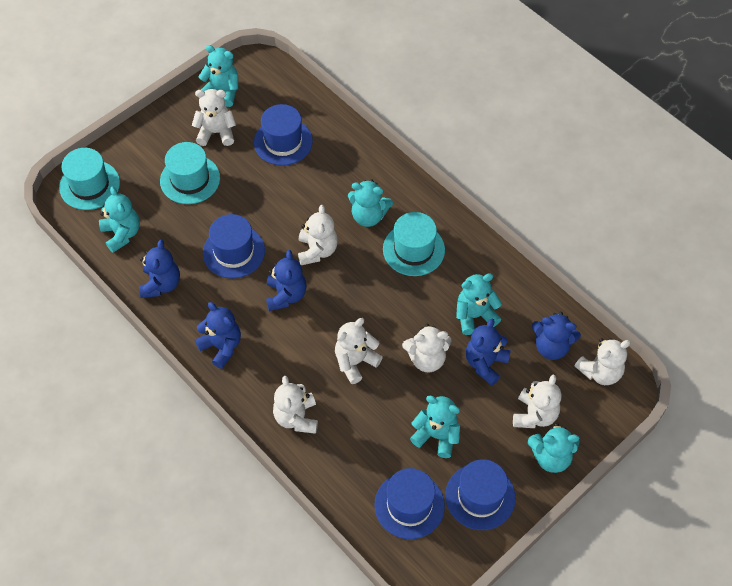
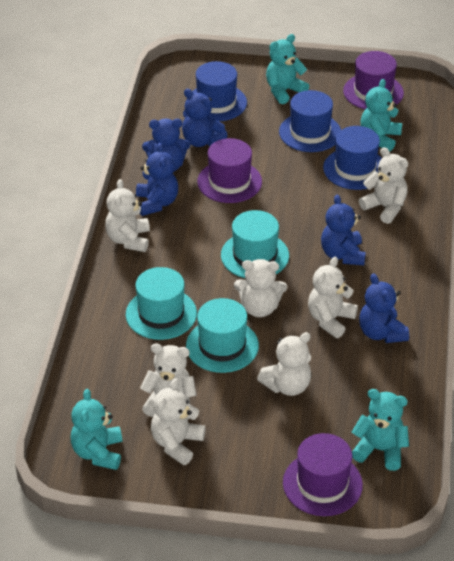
blue hat: [203,214,265,278] [254,104,313,166] [374,468,445,539] [445,459,516,530] = 4 -> [192,61,247,122] [279,90,341,152] [323,126,382,190] = 3
purple hat: none = 0 -> [197,138,262,203] [283,433,363,516] [343,51,404,109] = 3
turquoise teddy bear: [99,187,140,253] [198,45,238,107] [348,179,393,227] [410,396,460,458] [456,273,502,335] [528,423,580,473] = 6 -> [71,389,122,470] [266,34,309,104] [352,389,409,471] [361,79,402,151] = 4

